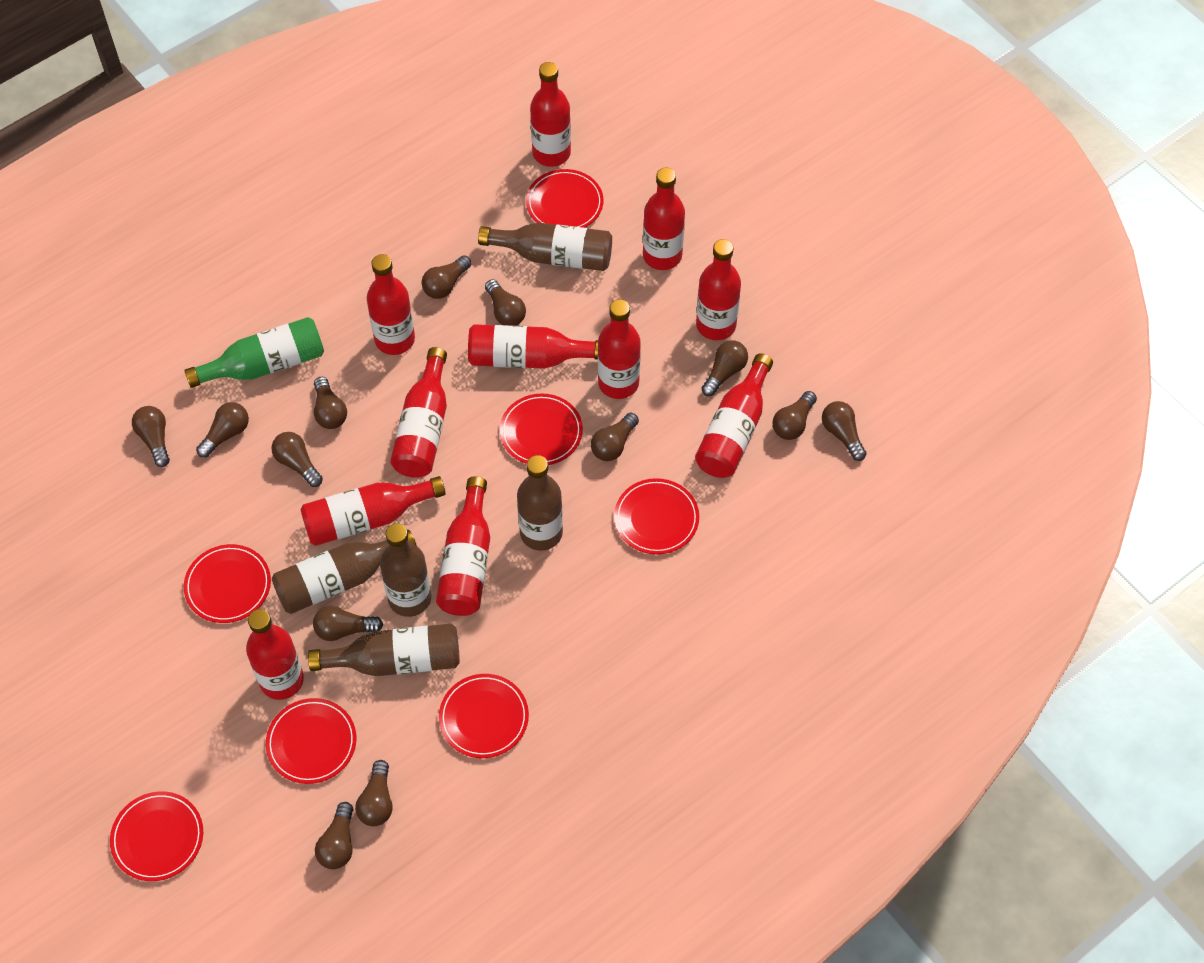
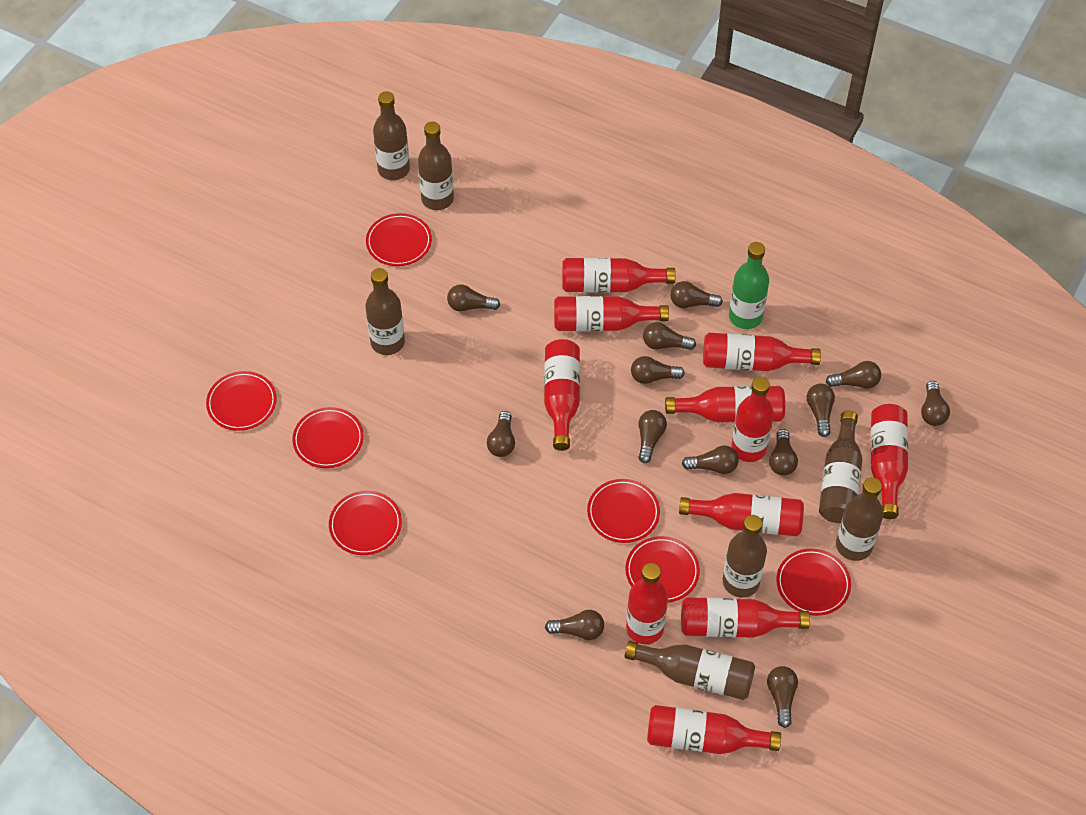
brown bottle: [272,530,417,614] [308,623,460,676] [380,523,431,617] [478,223,612,271] [517,455,563,551] = 5 -> [365,268,405,355] [373,91,410,180] [418,122,454,210] [625,641,755,700] [723,515,767,597] [819,411,862,523] [836,477,883,561] = 7

